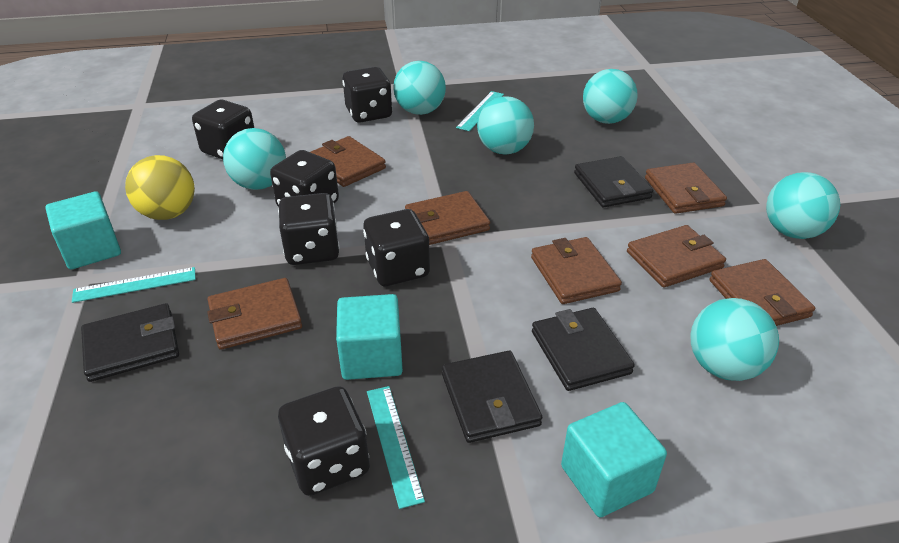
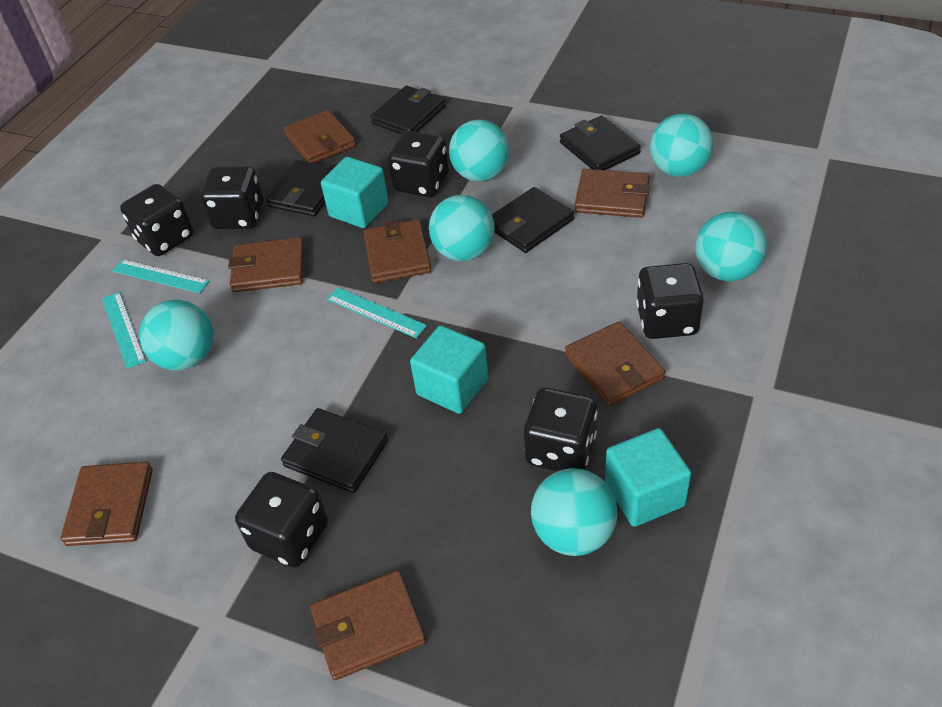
black wallet: [81,303,179,382] [442,351,542,443] [532,308,635,391] [574,156,653,207] = 4 -> [266,160,335,216] [281,408,388,493] [371,86,446,134] [492,187,574,253] [560,116,641,170] = 5
yellow ball: [125,155,195,220] = 1 -> none = 0

